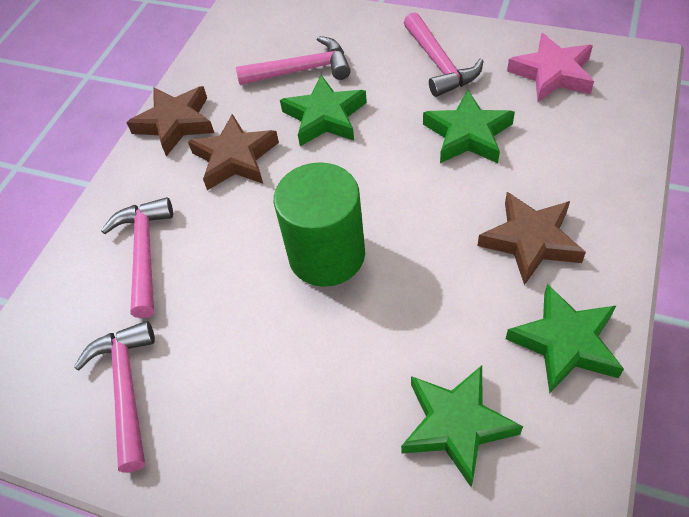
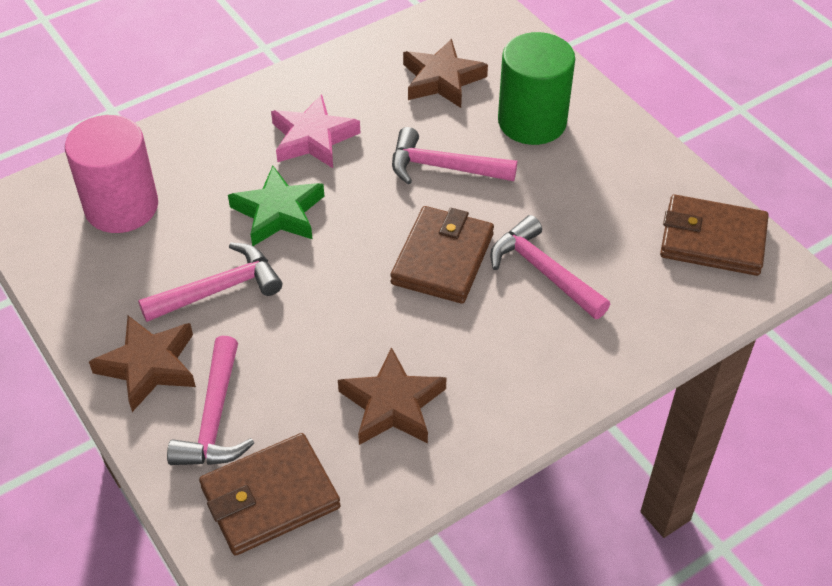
brown wallet: none = 0 -> [199,433,341,556] [390,206,494,304] [660,194,769,276] = 3
green star: [280,75,367,146] [401,365,523,487] [423,90,515,163] [506,284,624,394] = 4 -> [228,166,324,246] = 1
pink cylinder: none = 0 -> [65,115,158,233] = 1

